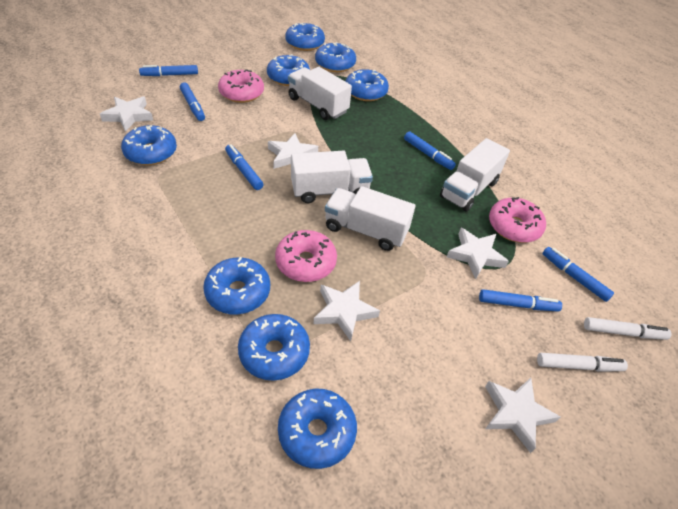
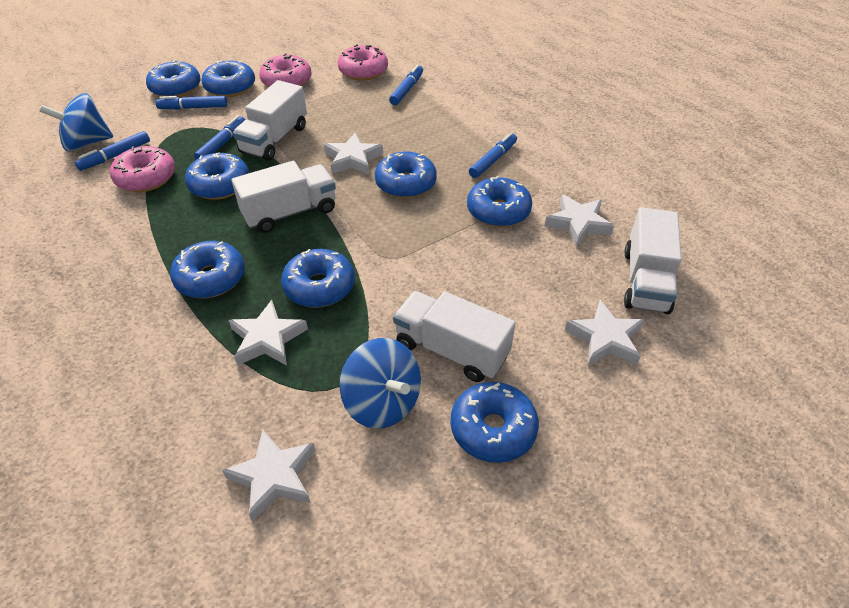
blue marker: [139,65,198,76] [180,83,205,121] [225,144,264,190] [404,131,456,170] [479,289,562,312] [542,247,614,302] = 6 -> [75,131,150,171] [156,96,227,110] [194,116,245,160] [389,65,423,105] [469,133,517,178] = 5
blue spinning top: none = 0 -> [39,93,113,151] [340,338,421,429] = 2
white marker: [537,353,628,371] [584,317,672,340] = 2 -> none = 0

